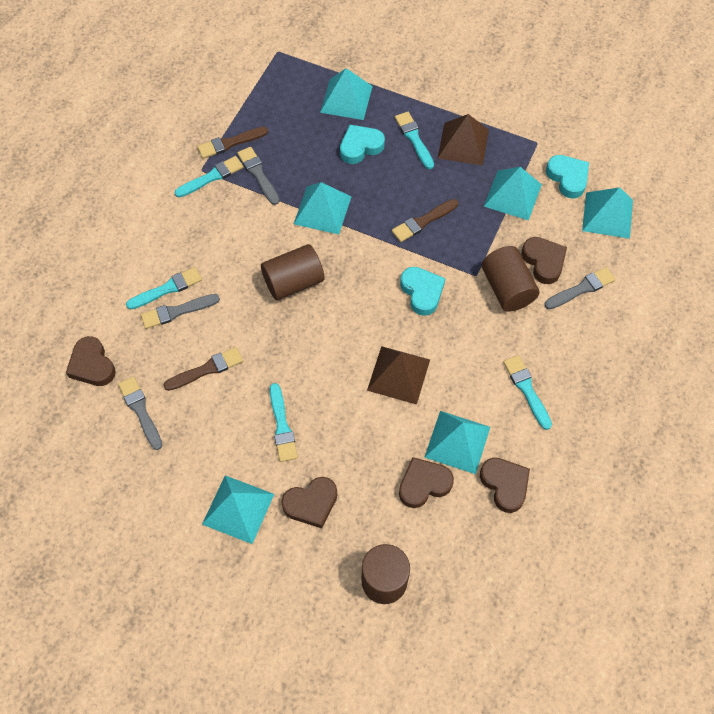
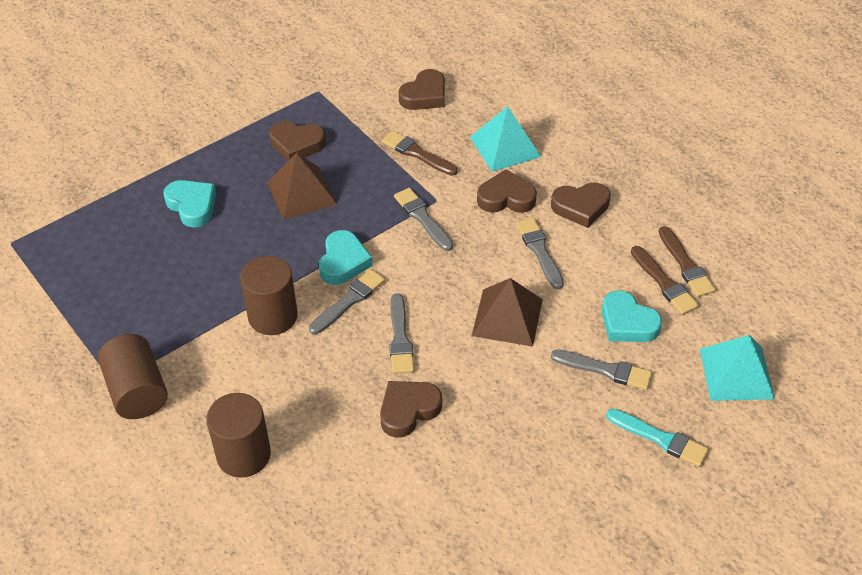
grey brush: [118,376,162,450] [141,294,220,329] [237,147,279,205] [544,267,616,309] = 4 -> [309,269,385,334] [390,293,414,374] [394,188,453,251] [516,218,564,289] [551,349,652,390] = 5
turquoise brush: [126,267,202,310] [175,156,244,198] [270,383,298,462] [395,112,434,170] [503,355,552,430] = 5 -> [606,409,709,467] = 1
turquoise pyramid: [202,475,274,544] [294,182,352,235] [320,68,373,120] [424,411,490,474] [484,167,542,221] [582,187,633,239] = 6 -> [470,106,541,172] [700,335,775,401] = 2

